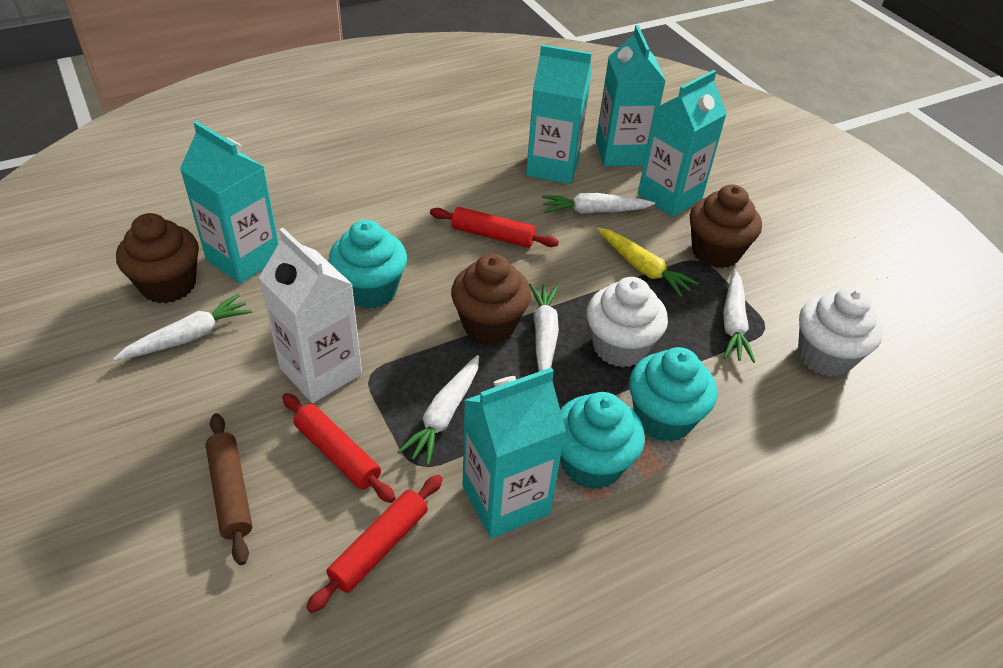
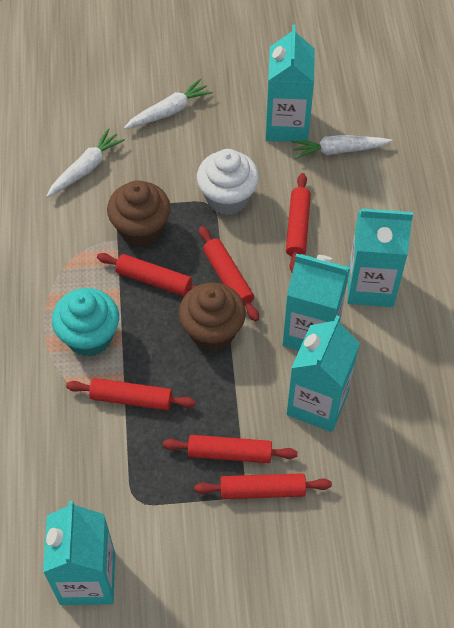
brown cupcake: [116,213,199,303] [451,254,531,344] [690,184,762,268] = 3 -> [107,180,171,247] [179,283,246,351] = 2
brown rolling pin: [205,413,252,565] = 1 -> none = 0
red rolling pin: [282,393,396,503] [306,475,443,613] [430,207,559,248] = 3 -> [66,378,196,410] [97,253,196,296] [163,435,298,463] [194,473,332,499] [199,226,259,322] [286,173,311,272] = 6
turquoise cupcake: [328,220,407,309] [560,392,645,490] [629,347,717,442] = 3 -> [52,288,119,357] = 1
white carrot: [113,294,252,361] [397,355,479,466] [529,283,559,371] [542,193,655,214] [723,269,755,363] = 5 -> [47,128,125,197] [124,79,213,129] [292,135,392,159] = 3
white carton: [259,228,362,403] = 1 -> none = 0
white cupcake: [587,277,668,367] [798,287,883,377] = 2 -> [197,149,259,215] = 1
yellow carrot: [597,228,699,297] = 1 -> none = 0

